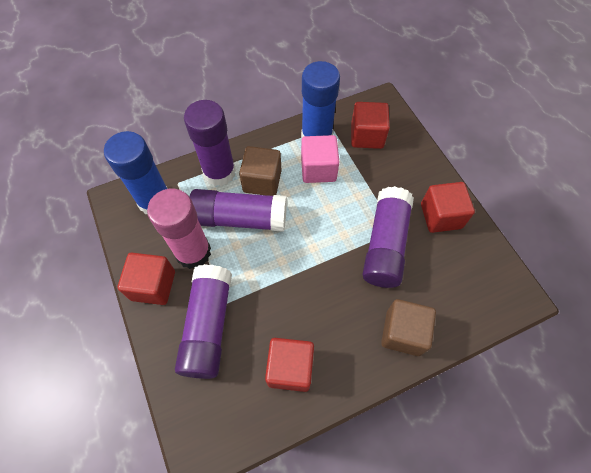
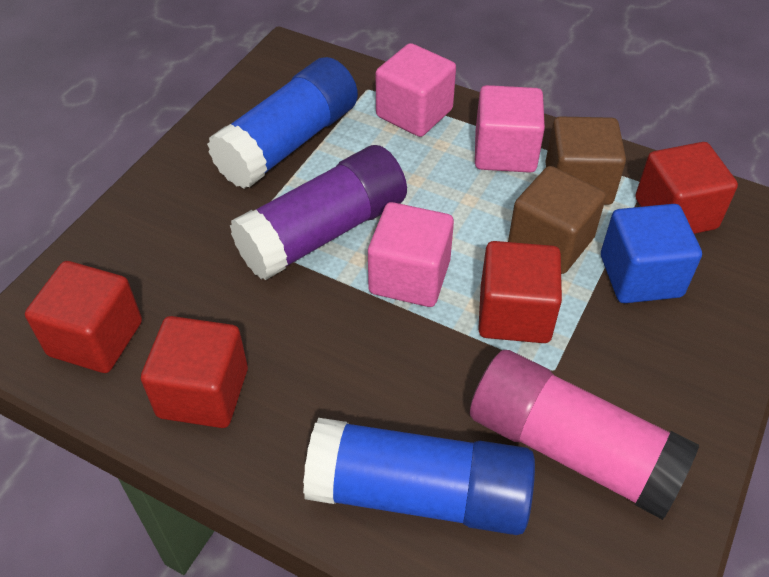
blue cube: none = 0 -> [601,204,702,303] = 1
pink cube: [301,135,339,183] = 1 -> [368,202,454,307] [376,43,456,137] [475,85,545,173] = 3
purple glue stick: [175,264,232,379] [184,100,236,186] [189,189,287,232] [362,186,414,288] = 4 -> [230,145,407,280] = 1

